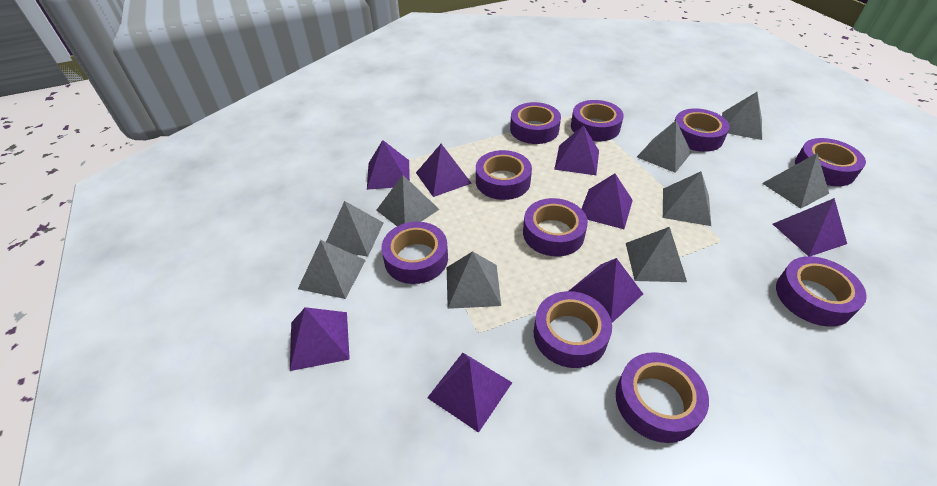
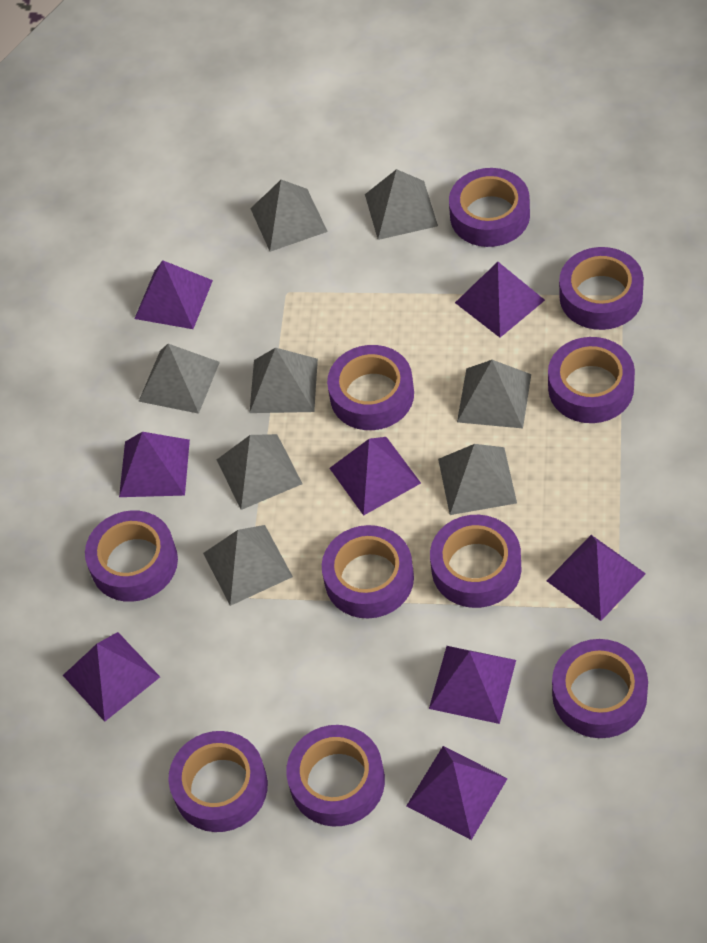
grey pyramid: [298,240,366,299] [326,201,383,256] [376,175,439,226] [447,251,501,309] [626,227,687,282] [637,121,691,173] [663,172,711,226] [722,92,762,140] [762,153,829,209] = 9 -> [138,344,220,414] [203,525,293,606] [217,434,303,510] [249,348,318,413] [250,180,328,252] [365,169,438,240] [438,444,517,515] [457,360,531,428] = 8

